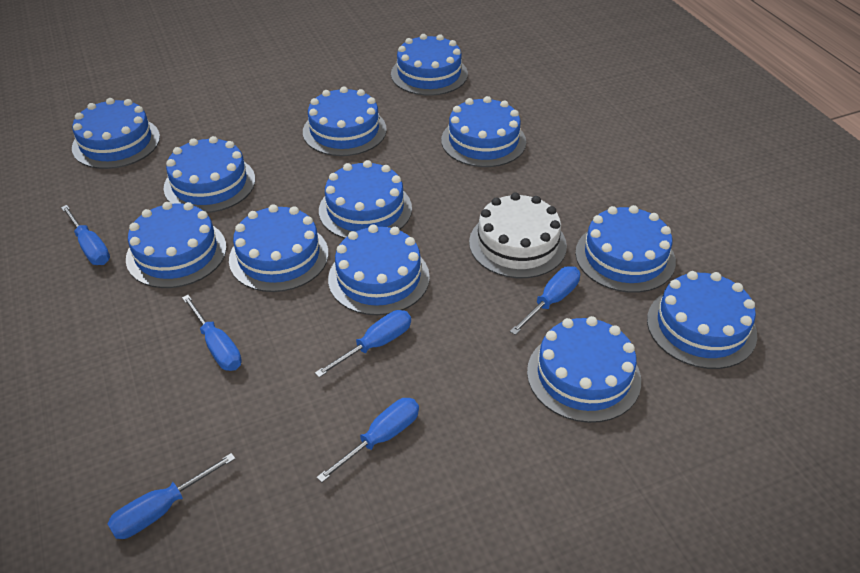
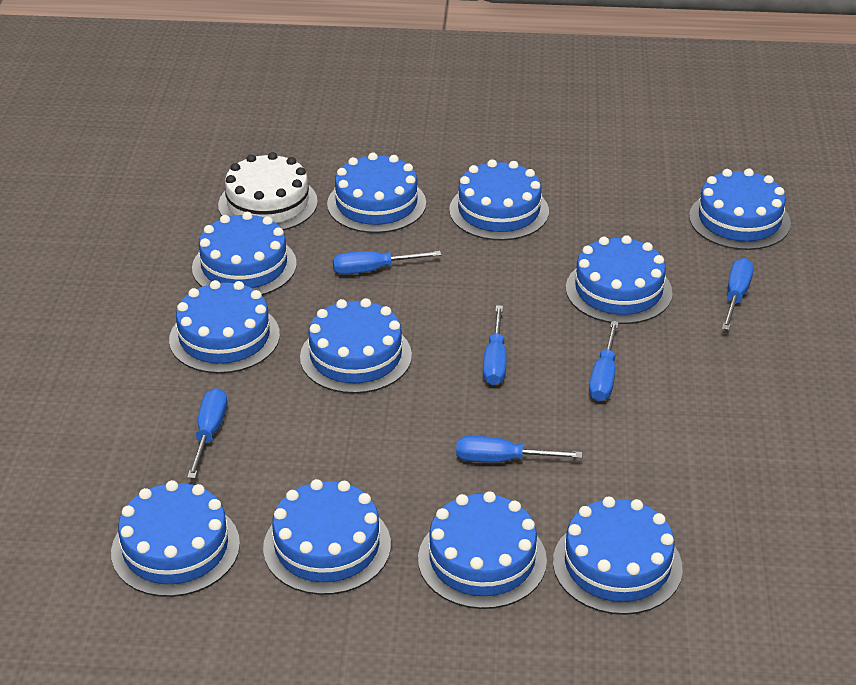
blue cake: [72,98,160,169] [126,202,227,288] [163,136,255,213] [229,204,328,292] [303,86,387,156] [319,160,412,239] [328,224,430,315] [391,34,468,96] [441,96,526,167] [527,316,641,423] [575,205,676,293] [647,271,757,369] = 12 -> [111,480,240,597] [169,280,280,374] [192,212,297,295] [263,479,391,595] [300,298,412,394] [327,152,426,233] [418,491,547,609] [449,159,549,241] [553,497,683,615] [566,235,673,324] [689,168,791,250] = 11

